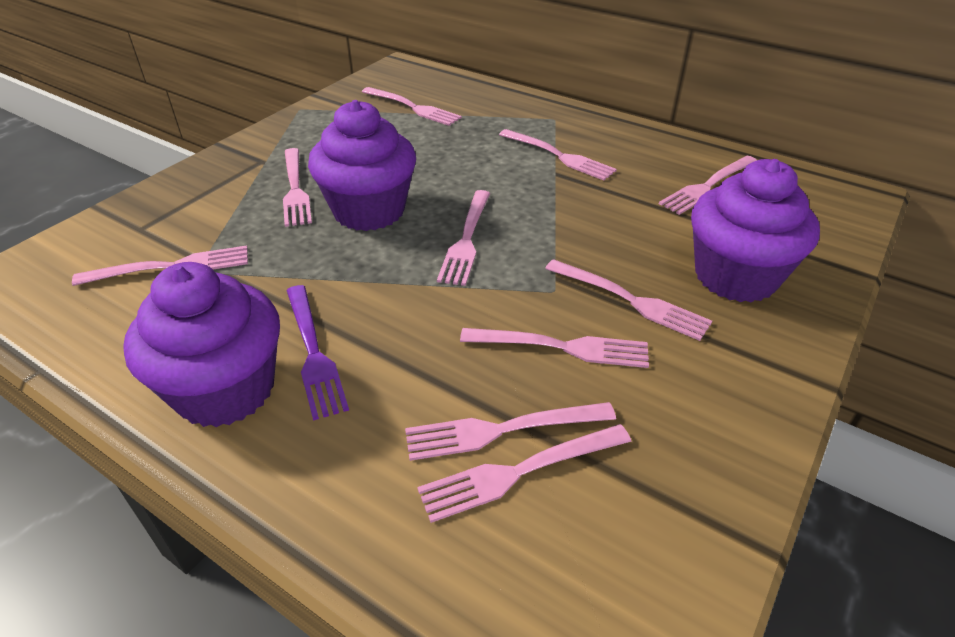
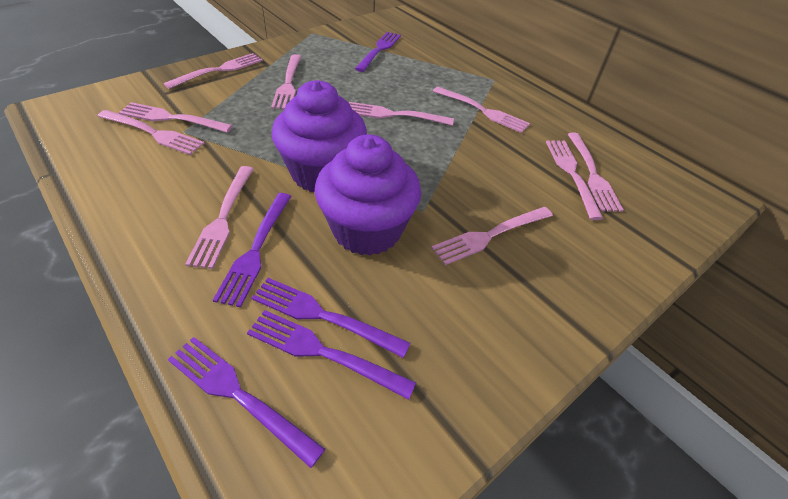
purple cupcake: [123,262,280,427] [308,100,416,231] [691,159,820,303] = 3 -> [271,80,367,192] [315,134,421,256] = 2
purple fork: [286,285,349,421] = 1 -> [168,337,325,468] [213,193,292,308] [247,310,416,400] [251,278,411,358] [355,32,401,72] = 5

